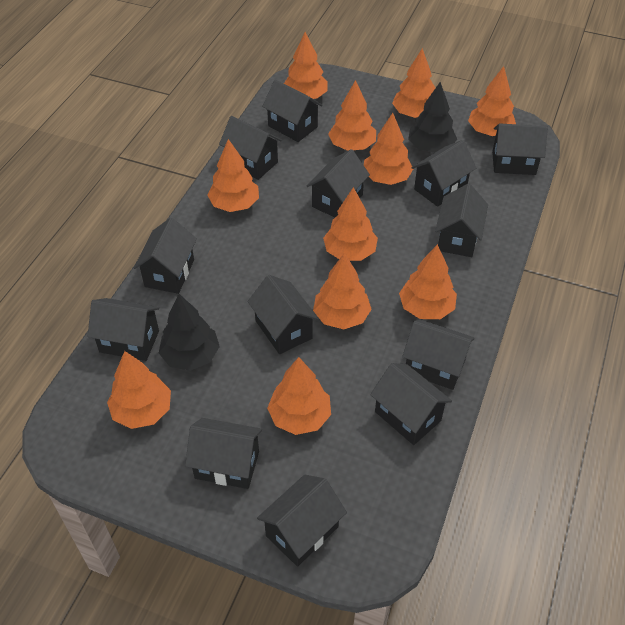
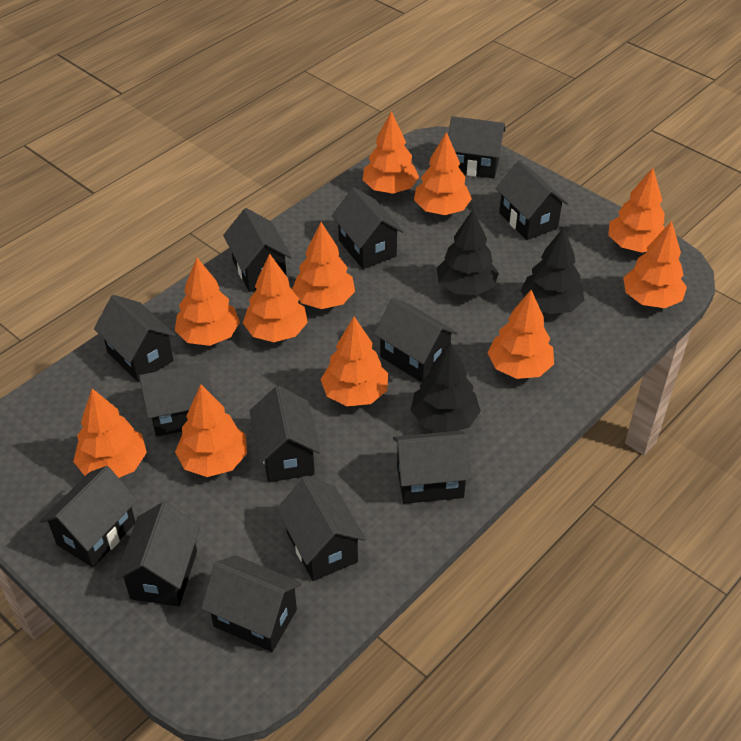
black tree: [159,294,220,371] [408,82,457,153] = 2 -> [411,342,481,432] [437,210,499,295] [521,227,584,314] = 3

